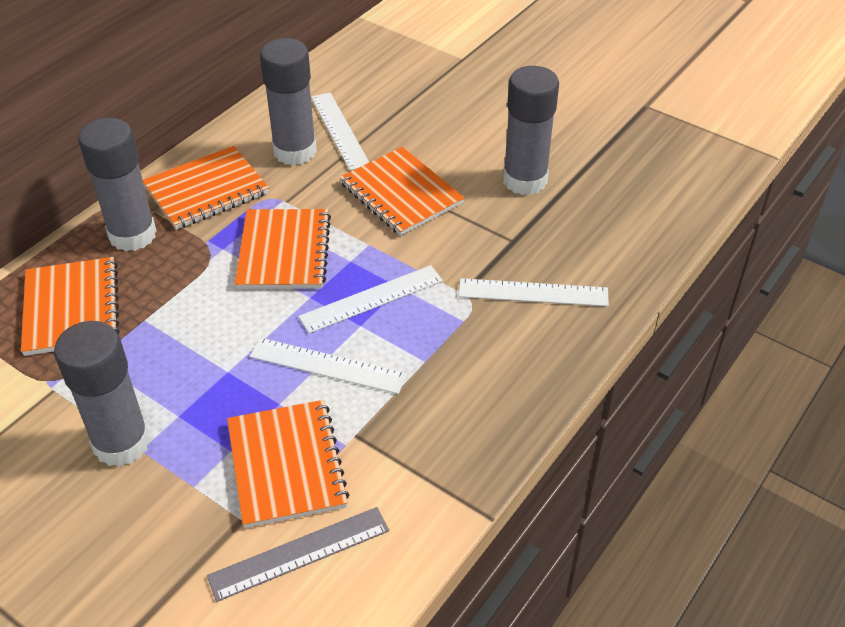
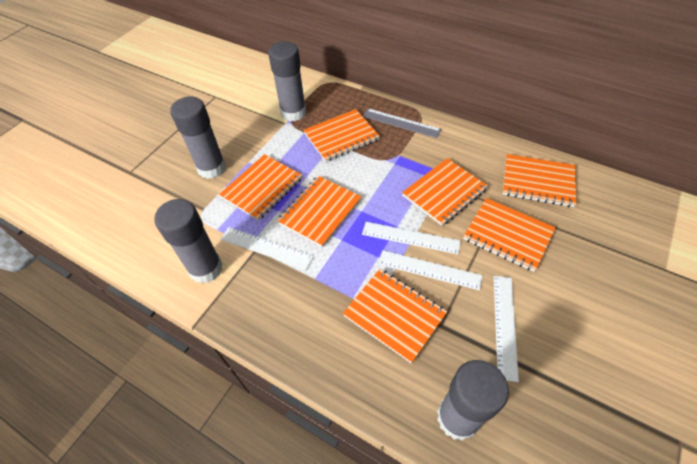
orange notebook: [21,257,119,356] [143,146,269,230] [227,400,349,528] [235,209,331,289] [340,147,465,236] = 5 -> [219,154,303,221] [277,176,362,247] [303,109,380,162] [343,269,447,363] [402,158,488,226] [463,198,556,272] [503,154,576,207] = 7

